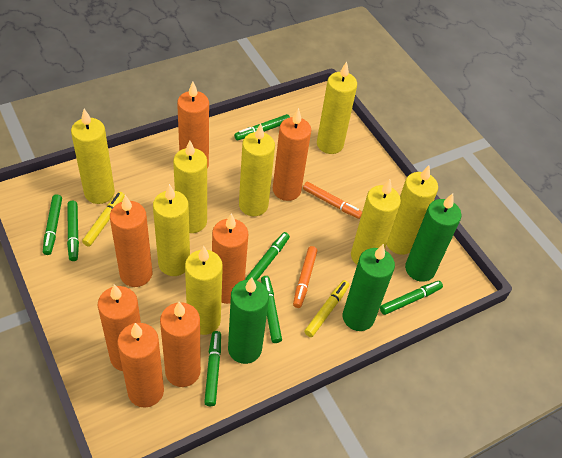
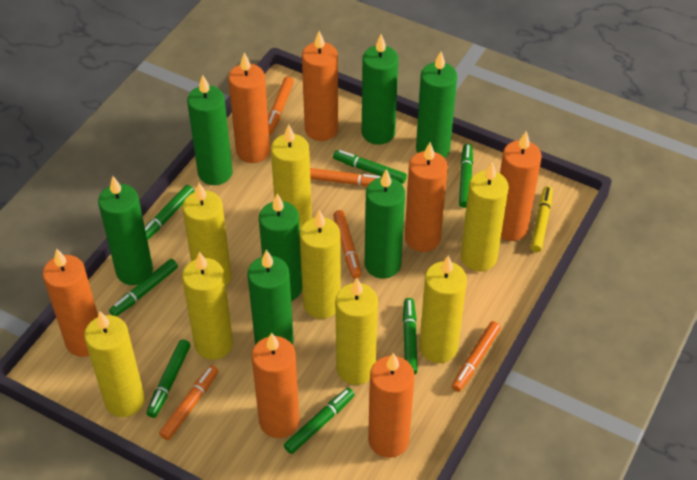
green candle: [228,277,269,364] [343,244,395,331] [405,193,462,282] = 3 -> [98,176,153,285] [187,75,233,185] [247,250,294,345] [259,193,302,301] [362,34,398,145] [365,169,405,279] [416,51,457,158] = 7
orange marker: [293,246,318,308] [303,182,362,219] = 2 -> [159,365,218,440] [268,77,294,134] [310,168,382,187] [333,210,361,279] [452,321,501,392] = 5
yellow marker: [82,192,125,247] [304,280,349,337] = 2 -> [530,186,553,252] = 1

